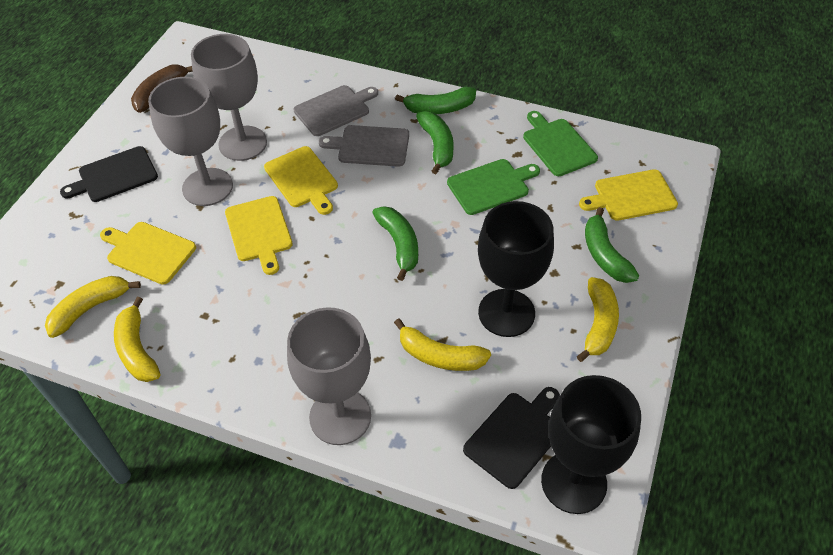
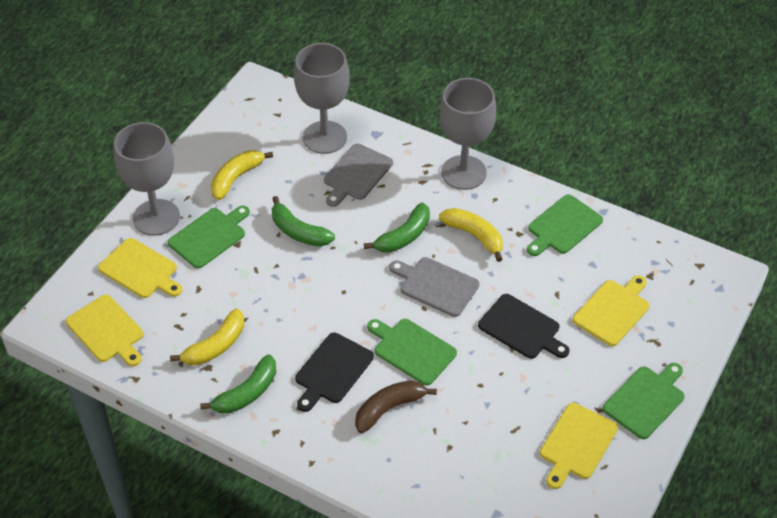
black goblet: [478,201,554,337] [541,375,641,514] = 2 -> none = 0
green banana: [372,206,418,281] [395,87,476,114] [416,111,454,174] [585,207,639,283] = 4 -> [200,354,276,414] [272,196,335,247] [364,203,430,253] = 3
green cutting board: [447,159,540,215] [523,111,598,176] = 2 -> [168,205,250,269] [367,319,457,386] [527,194,603,256] [603,363,685,439] = 4
yellow banana: [45,276,141,338] [114,297,160,382] [394,318,491,371] [577,277,619,362] = 4 -> [170,309,244,365] [211,150,273,200] [439,208,503,262] = 3

